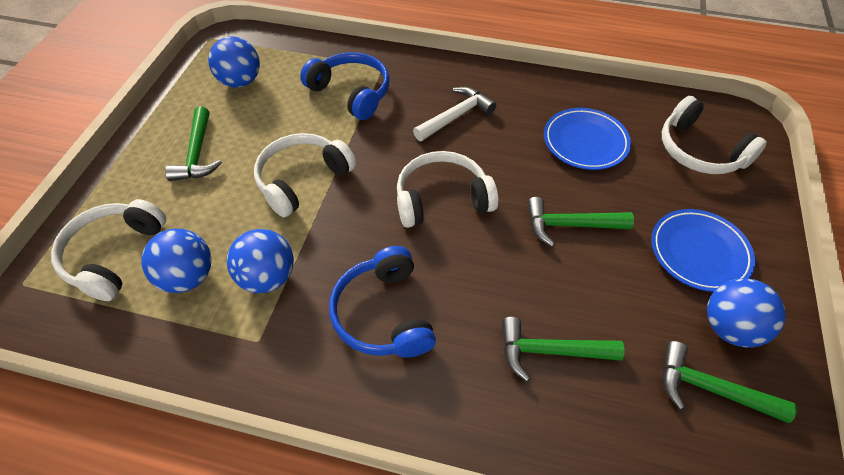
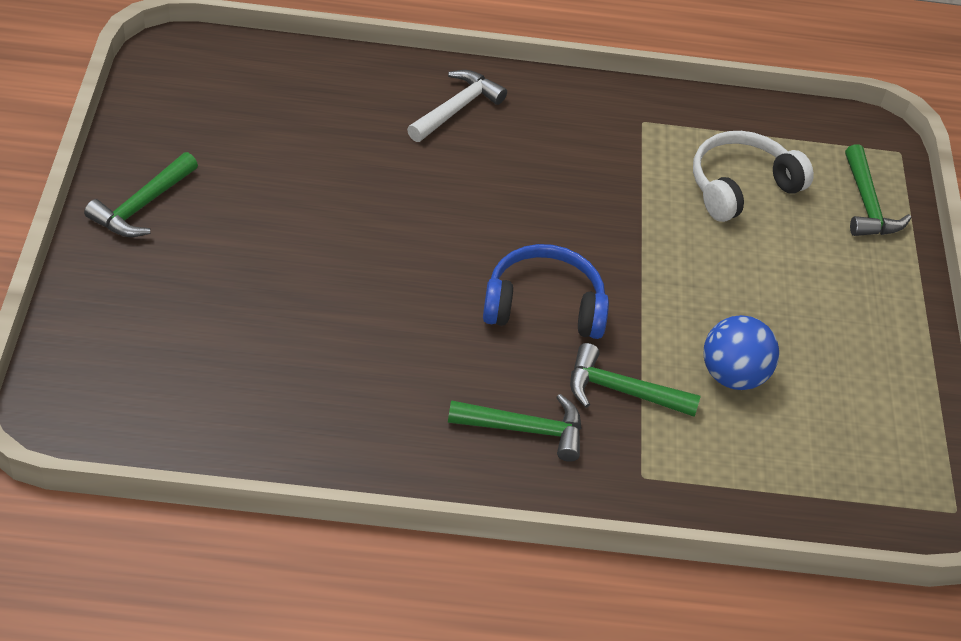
blue ball: [141,229,212,293] [208,36,260,88] [227,229,294,293] [707,278,786,348] = 4 -> [704,315,779,390] = 1
blue headphones: [300,52,390,120] [329,246,436,358] = 2 -> [483,244,609,339] = 1
blue plate: [544,108,631,170] [651,209,755,292] = 2 -> none = 0
white headphones: [51,199,166,301] [254,133,356,217] [397,151,498,228] [662,96,767,174] = 4 -> [693,131,814,222] = 1

